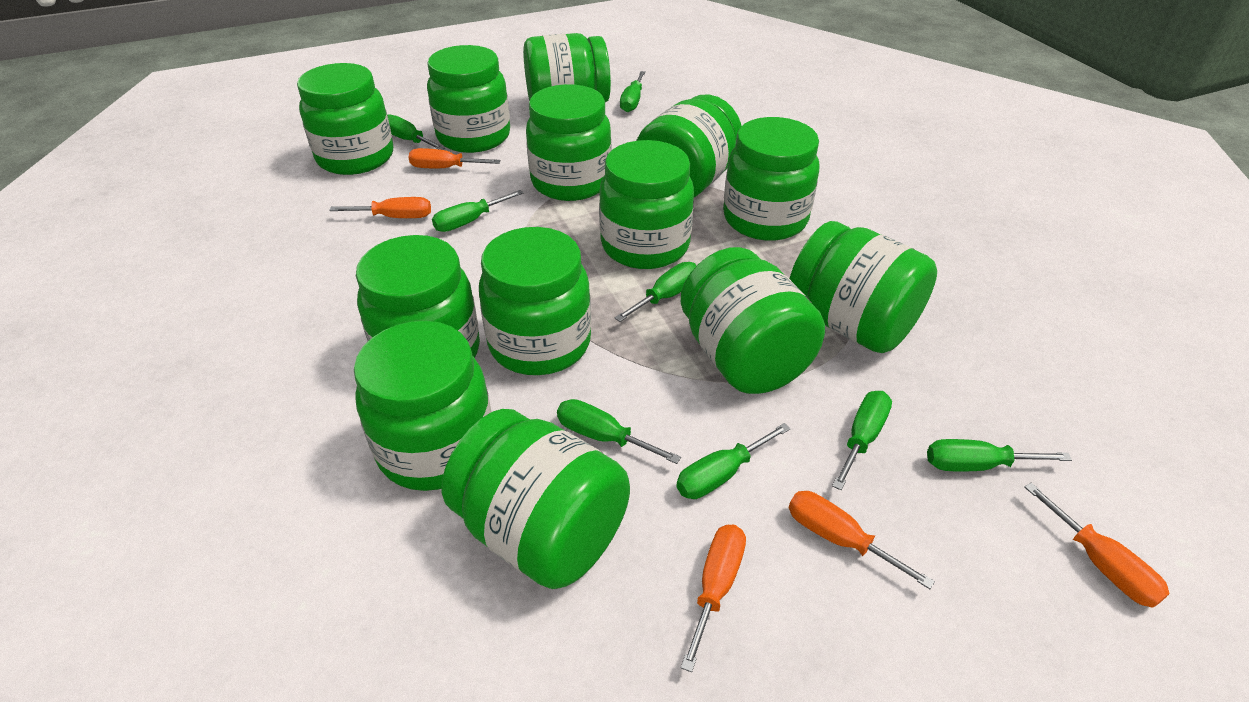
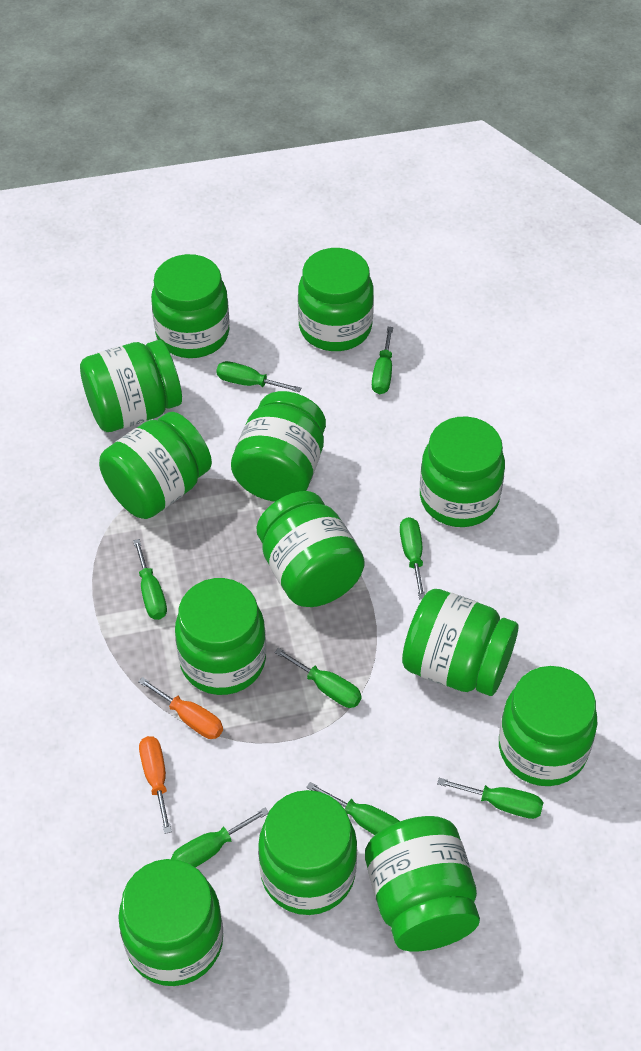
orange screwdriver: [329,197,431,218] [409,148,500,168] [681,525,746,672] [789,491,935,589] [1024,483,1170,608] = 5 -> [138,677,223,739] [139,736,172,834] = 2

